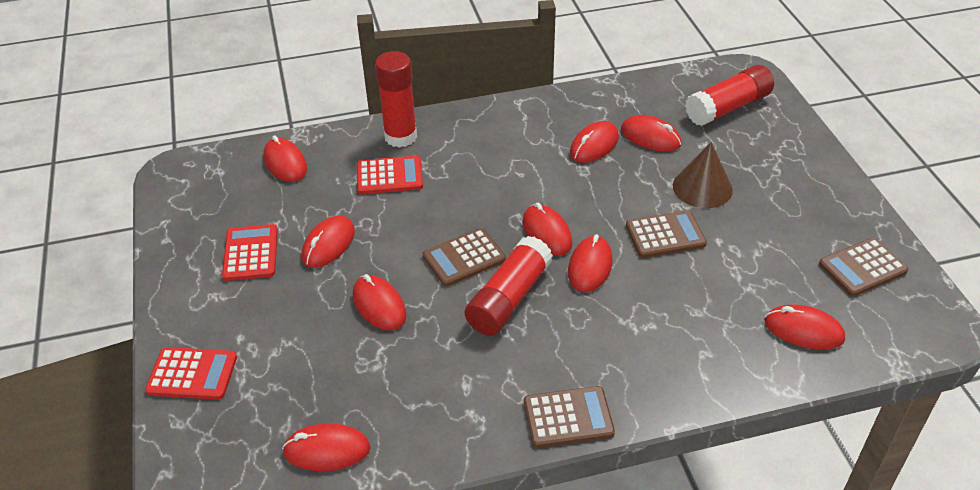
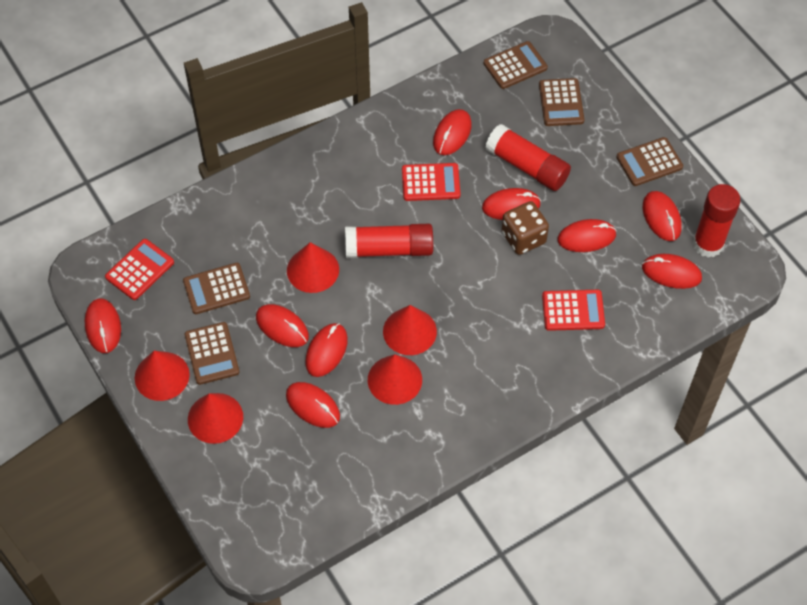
brown calculator: [423,228,506,287] [524,386,615,448] [626,210,707,258] [819,238,908,296] = 4 -> [183,263,250,314] [185,322,240,385] [484,41,548,89] [539,78,584,126] [616,137,683,186] = 5
brown cone: [673,142,733,208] = 1 -> none = 0
brown dice: none = 0 -> [502,201,549,255] = 1
red cone: none = 0 -> [135,351,190,401] [188,393,243,444] [287,242,339,293] [368,354,422,405] [383,305,437,355] = 5

